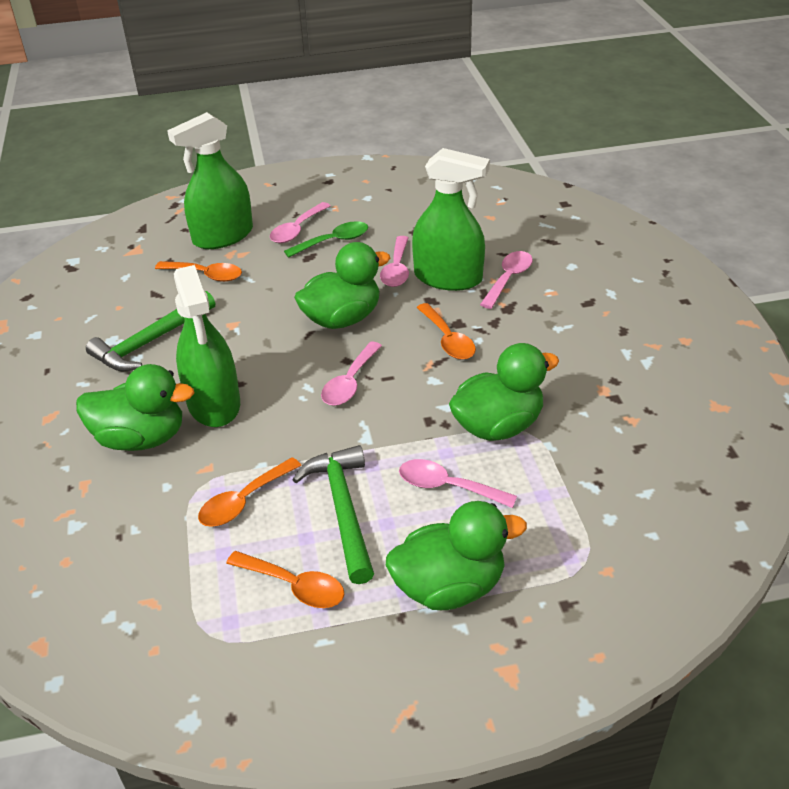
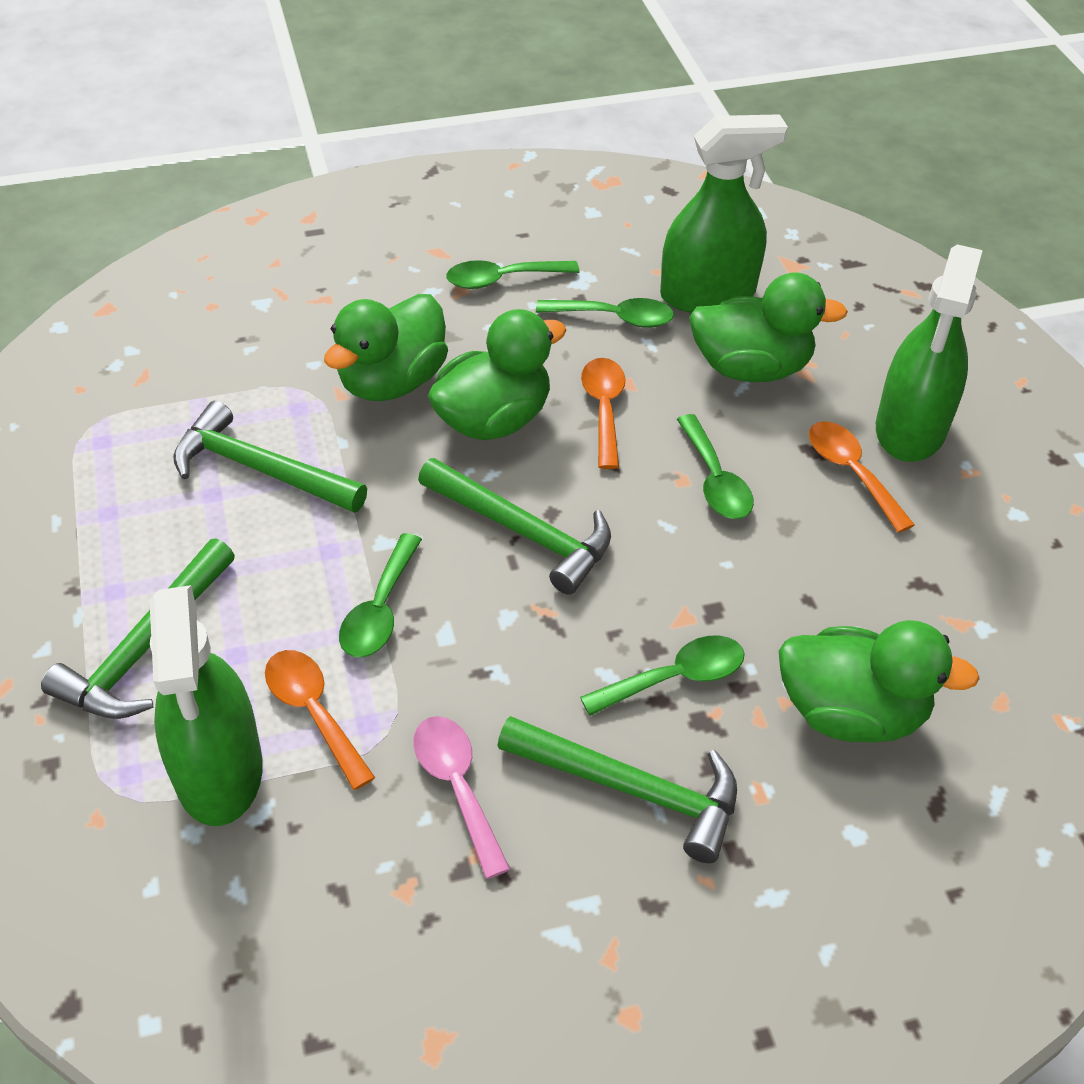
green hammer: [86,291,215,371] [292,445,374,584] = 2 -> [41,538,235,719] [173,401,367,513] [418,458,611,595] [498,716,737,863] = 4
green spoon: [284,221,368,258] = 1 -> [339,533,422,658] [446,260,579,289] [536,298,674,328] [580,635,745,716] [677,414,754,519] = 5
orange spoon: [155,261,242,282] [198,457,302,527] [226,551,344,608] [417,303,476,360] = 4 -> [265,650,375,790] [581,358,625,469] [809,421,915,533] = 3
pink spoon: [270,202,331,243] [321,342,382,406] [380,236,409,287] [399,459,517,508] [480,251,533,309] = 5 -> [414,716,510,879] = 1

